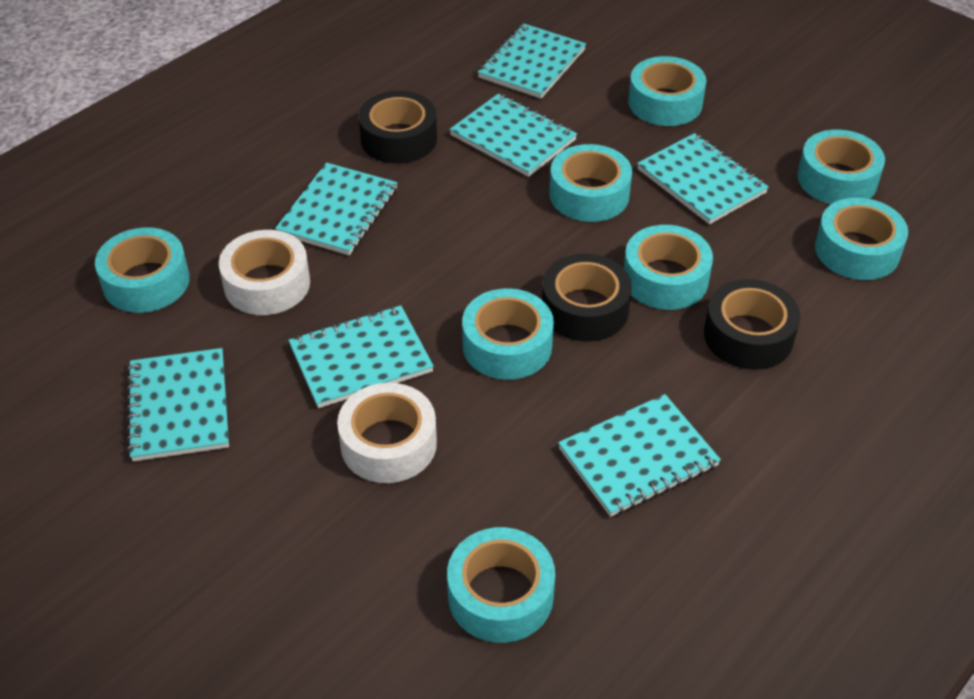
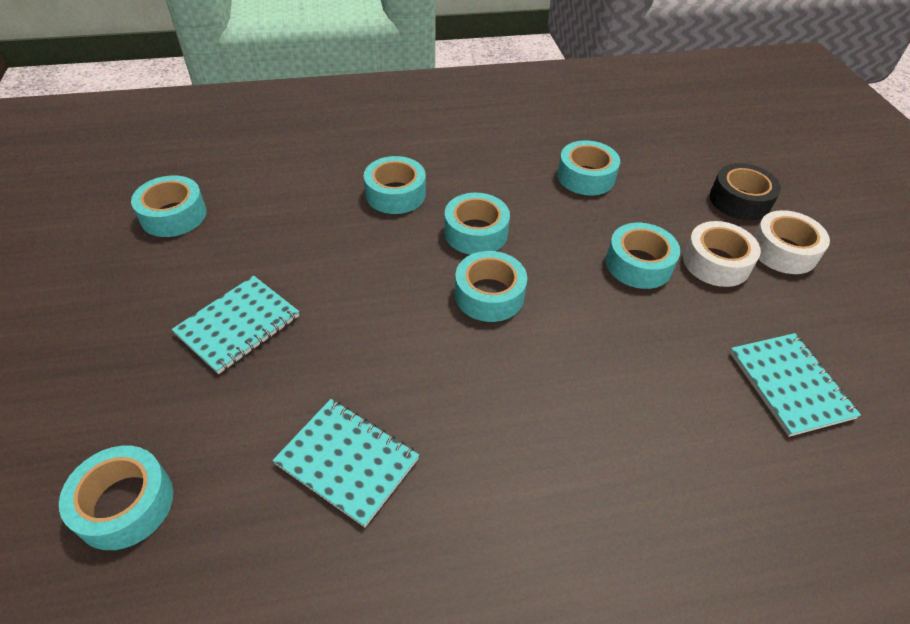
black tape: [358,91,437,164] [542,254,632,342] [704,279,800,370] = 3 -> [710,163,781,221] = 1
turquoise notebook: [127,348,229,461] [275,163,397,255] [288,305,434,408] [450,94,577,177] [478,24,586,99] [558,394,721,517] [637,133,769,224] = 7 -> [172,276,299,374] [273,399,419,527] [730,333,861,437] = 3
turquoise tape: [95,227,190,313] [447,527,555,643] [462,288,554,380] [549,144,632,222] [624,225,713,310] [628,56,706,126] [797,130,885,204] [815,198,908,280] = 8 -> [59,446,173,550] [131,175,207,237] [364,156,426,214] [444,193,510,255] [455,251,527,322] [557,140,620,195] [606,223,680,289] = 7

